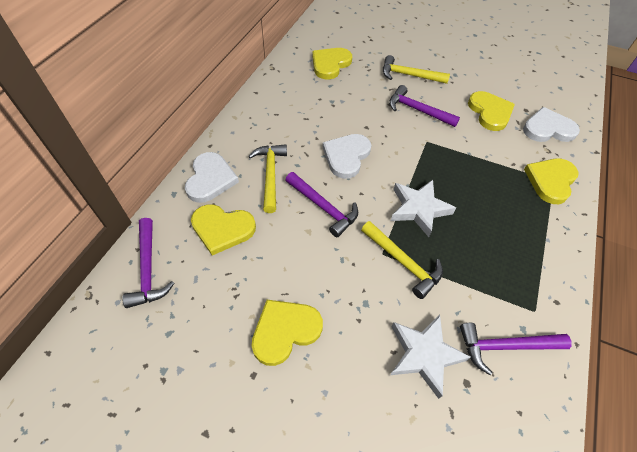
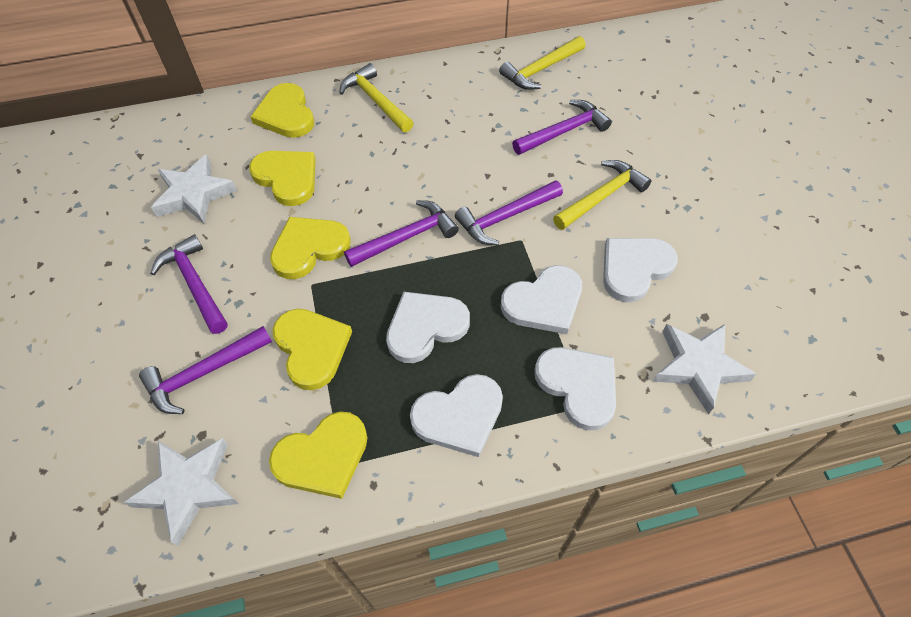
purple hammer: [122,218,174,308] [286,172,358,237] [389,85,460,127] [460,323,572,375] = 4 -> [139,326,272,414] [150,234,228,334] [344,200,459,267] [455,180,563,245] [512,100,612,155] = 5
white heart: [185,152,239,203] [323,134,371,179] [523,107,580,142] = 3 -> [386,292,470,363] [410,374,503,457] [501,265,582,334] [534,347,616,431] [603,238,678,302] = 5
white star: [390,315,471,399] [391,180,456,237] = 2 -> [124,438,239,546] [151,154,237,224] [653,324,756,414] = 3

